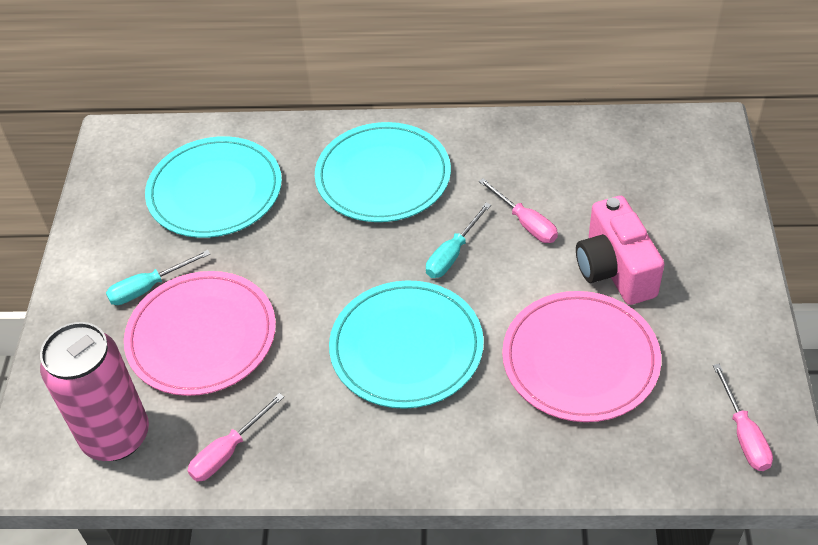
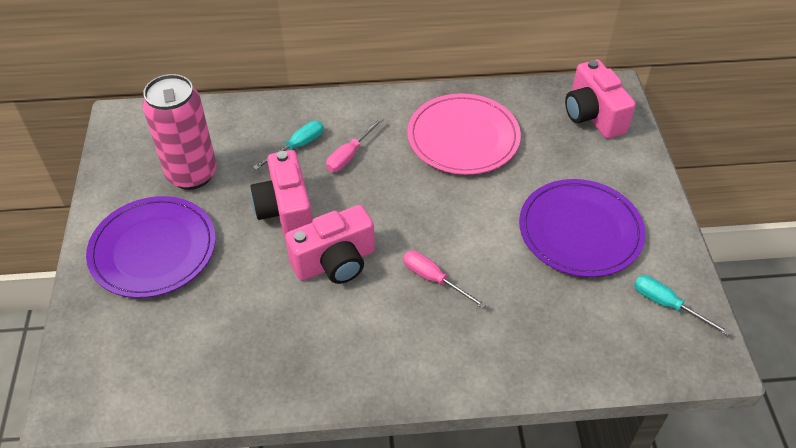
pink camera: [576,196,664,305] = 1 -> [250,150,312,237] [285,205,375,284] [565,60,636,139] = 3
pink plate: [124,271,276,396] [502,291,661,422] = 2 -> [407,94,521,175] = 1
pink screwdriver: [188,393,284,482] [479,178,558,243] [713,364,773,471] = 3 -> [326,118,384,172] [403,251,487,308] = 2
purple plate: none = 0 -> [86,196,216,298] [519,179,645,277] = 2
turquoise plate: [145,136,282,238] [315,122,451,222] [329,280,484,409] = 3 -> none = 0

